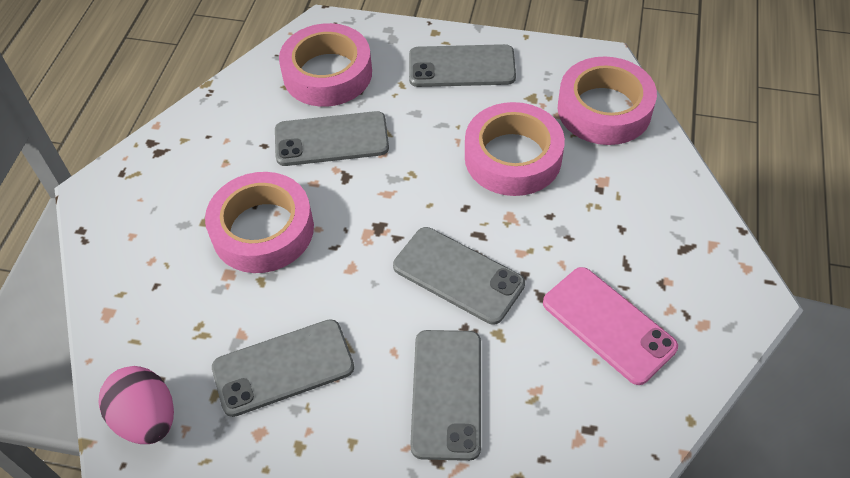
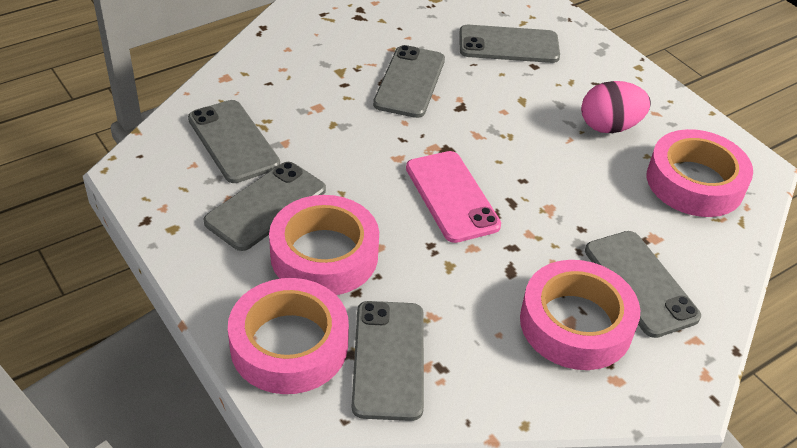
grey phone: [212,319,354,417] [275,111,389,166] [393,227,525,325] [409,44,516,87] [410,330,481,461] = 5 -> [188,100,280,183] [204,162,326,251] [352,301,424,421] [373,45,445,118] [459,25,560,63] [585,231,701,338] = 6

